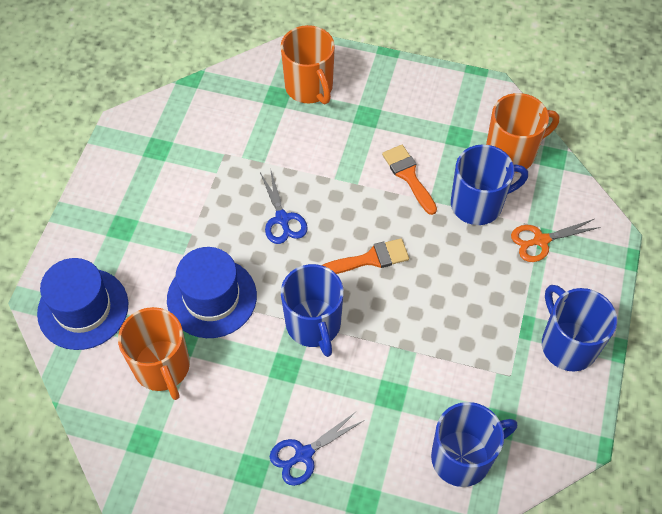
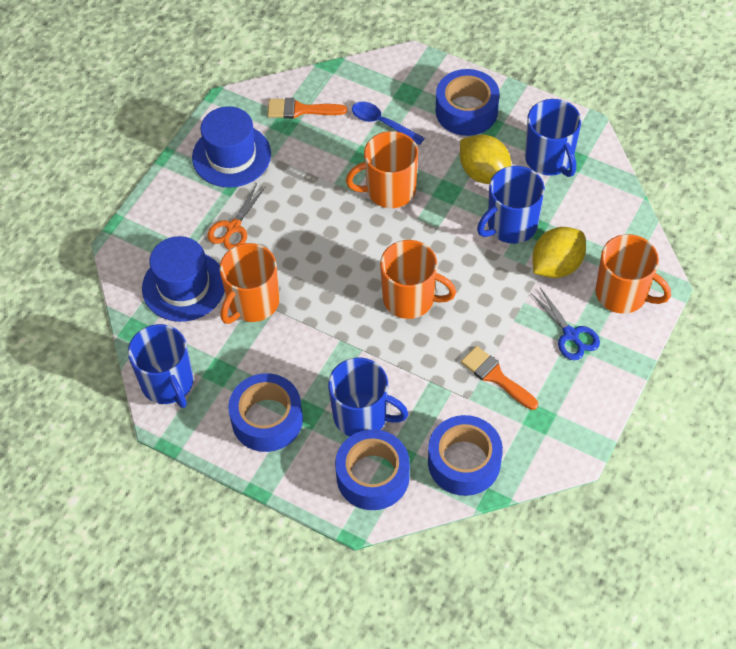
blue scissors: [260,168,308,244] [269,411,363,486] = 2 -> [531,288,600,360] = 1
blue spoon: none = 0 -> [352,102,425,145] = 1
blue tape: none = 0 -> [228,373,303,452] [335,429,410,510] [428,415,503,496] [436,69,500,136] = 4
orange mug: [118,307,190,400] [280,25,335,104] [486,93,559,173] = 3 -> [220,243,280,324] [346,131,418,208] [380,240,456,319] [595,234,671,314] = 4
yellow lemon: none = 0 -> [460,135,511,184] [533,227,586,278] = 2

